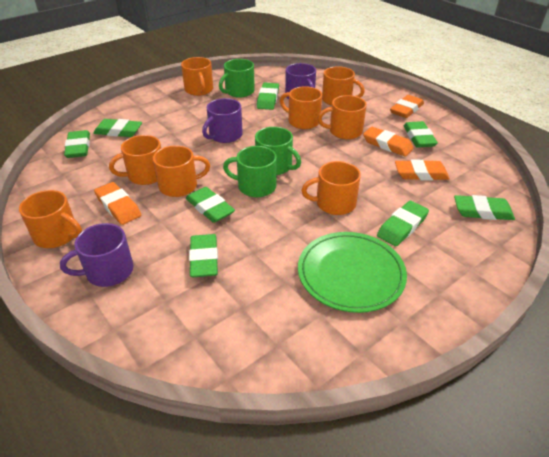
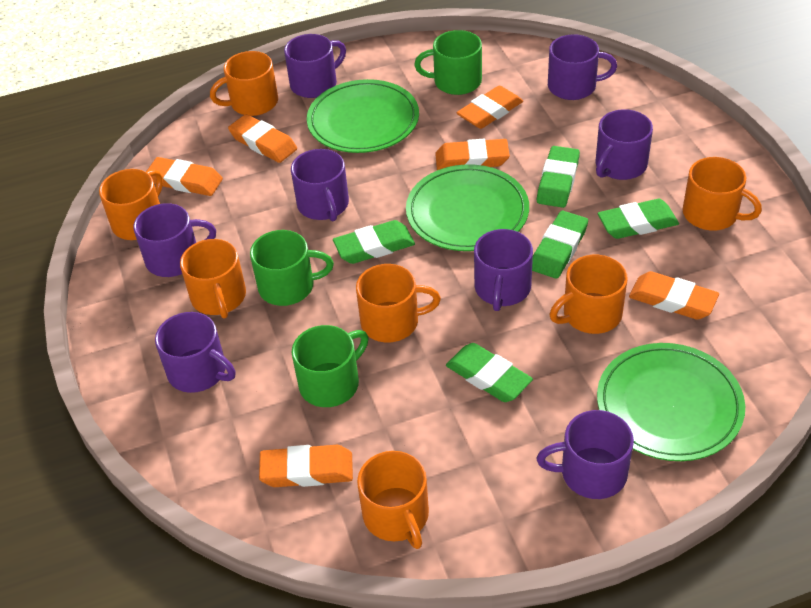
green eraser: [64,130,90,158] [93,119,142,137] [186,187,235,223] [189,234,218,277] [257,83,279,110] [377,201,429,246] [404,121,438,148] [454,195,515,220] = 8 -> [333,220,415,264] [446,343,533,402] [532,211,588,279] [537,146,580,208] [598,199,679,239] = 5
green plate: [298,232,407,313] = 1 -> [307,79,419,153] [406,164,529,251] [597,343,745,461] = 3
orange eraser: [94,182,141,225] [363,127,414,157] [390,95,424,118] [395,160,450,180] = 4 -> [147,157,223,196] [228,114,297,163] [259,445,353,487] [435,139,510,170] [457,86,523,129] [629,271,719,320] = 6
orange mug: [19,190,82,248] [109,135,161,185] [153,145,210,197] [181,57,213,96] [280,86,322,129] [301,161,361,215] [318,95,367,140] [322,66,365,106] = 8 -> [99,169,163,240] [180,239,246,318] [210,51,278,116] [356,264,441,342] [357,451,429,549] [550,255,628,334] [683,157,762,230] = 7
purple mug: [60,223,134,287] [202,98,243,143] [285,63,316,99] = 3 -> [133,203,216,277] [155,312,236,393] [284,34,346,98] [291,149,349,221] [474,229,533,311] [536,410,634,499] [548,34,617,100] [596,109,653,180] = 8

